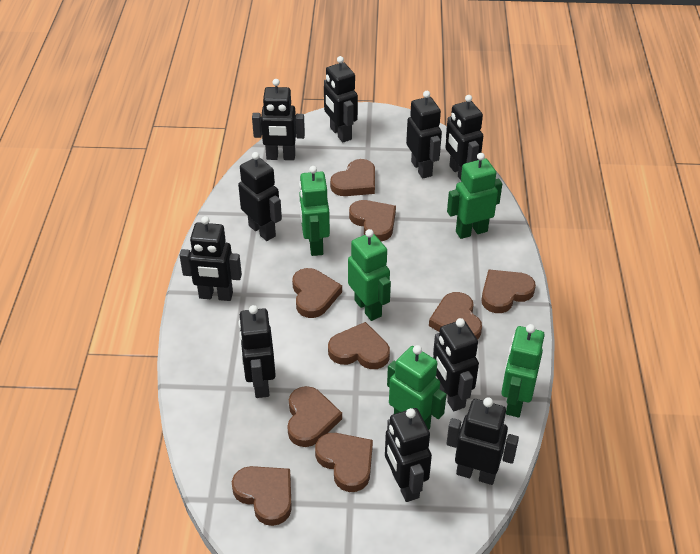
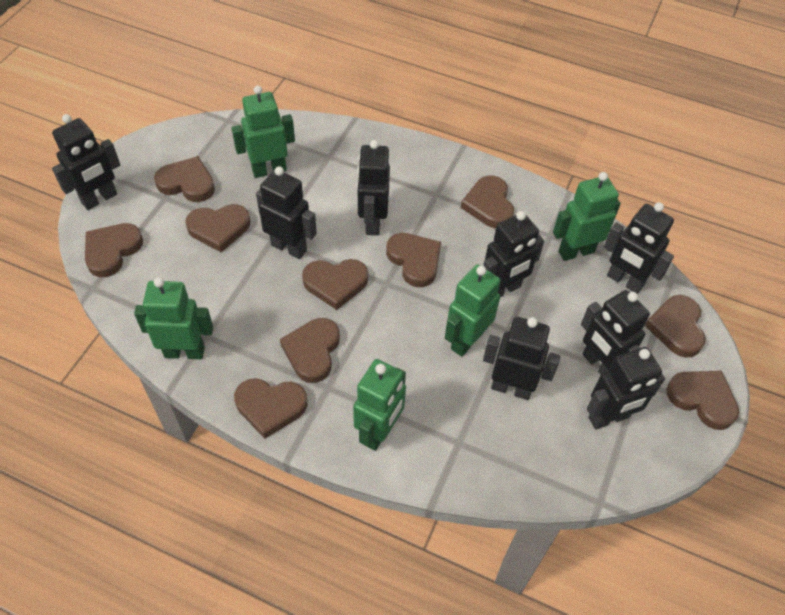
black robot: [179,216,242,301] [238,152,282,241] [238,305,276,398] [252,79,305,160] [324,56,358,142] [385,408,432,502] [406,91,442,179] [433,318,479,411] [445,95,483,180] [446,397,519,485] = 10 -> [52,114,121,210] [256,167,317,259] [357,140,390,236] [483,211,544,297] [483,317,561,400] [581,290,650,375] [587,347,665,430] [604,202,674,294] = 8
brown heart: [232,466,292,526] [287,386,342,447] [292,268,342,318] [315,433,373,492] [328,322,390,369] [330,159,375,196] [349,200,396,242] [429,292,482,340] [481,270,536,313] = 9 -> [85,223,143,277] [154,156,215,202] [185,204,251,252] [234,378,307,439] [280,318,340,383] [302,259,368,310] [386,233,441,287] [461,175,514,228] [645,295,706,358] [666,371,739,430] = 10

